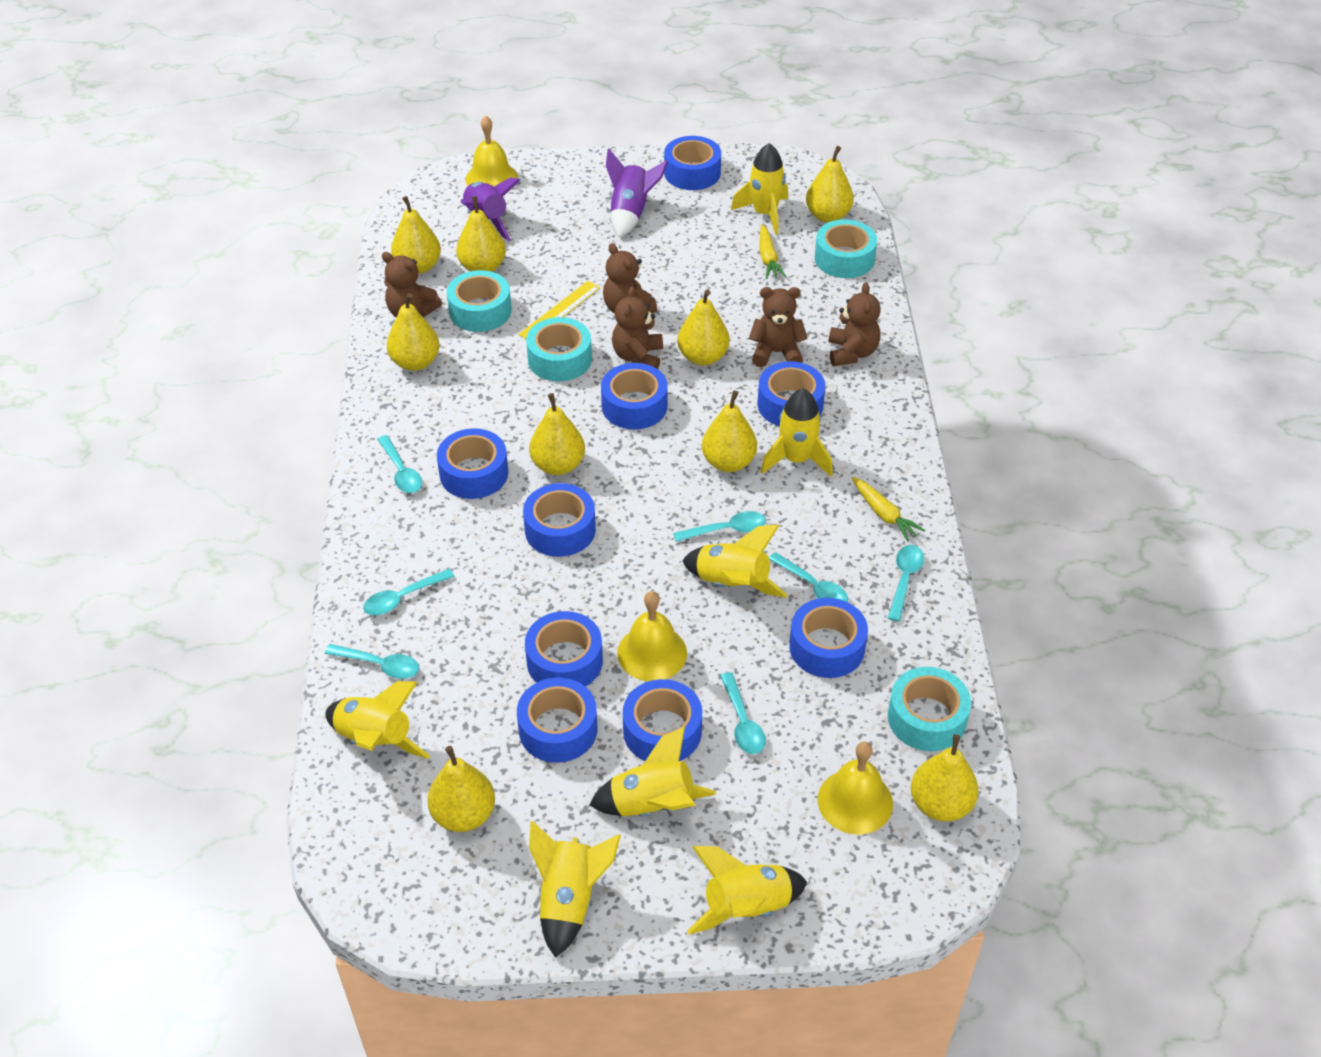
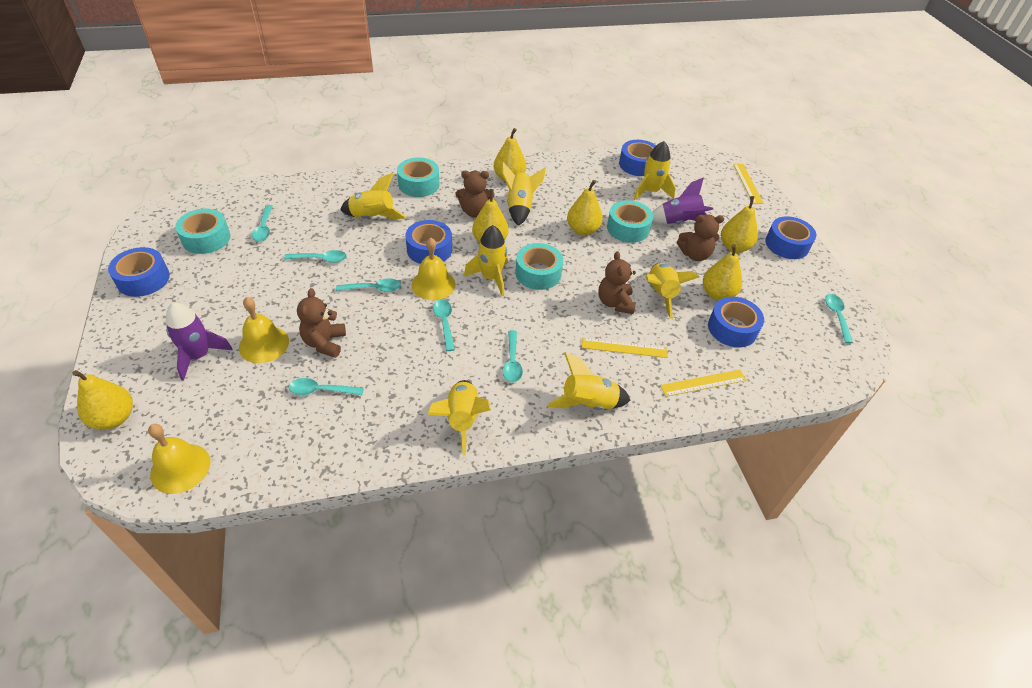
blue tape: [437,428,508,499] [517,677,598,763] [523,483,596,557] [525,611,603,687] [601,363,668,429] [623,679,702,761] [664,136,721,190] [757,361,825,426] [789,598,868,678] = 9 -> [108,247,170,297] [405,220,452,264] [619,140,656,176] [708,297,764,347] [765,216,816,259] = 5
brown teddy bear: [382,252,442,317] [603,243,657,314] [612,286,663,369] [749,287,808,367] [829,282,881,366] = 5 -> [297,288,346,358] [455,171,495,217] [599,251,636,314] [677,214,724,261] = 4
yellow carrot: [760,224,786,279] [852,477,925,542] = 2 -> none = 0
yellow pear: [387,293,440,371] [391,196,441,274] [427,746,495,832] [456,196,506,272] [529,393,585,475] [677,290,730,365] [702,390,757,472] [806,146,854,222] [911,734,979,822] = 9 -> [72,370,133,430] [472,189,509,243] [494,128,526,182] [567,180,603,235] [703,244,742,301] [721,196,758,253] = 6
yellow ruler: [518,281,600,339] = 1 -> [582,337,668,358] [660,370,747,397] [733,164,764,204] = 3

